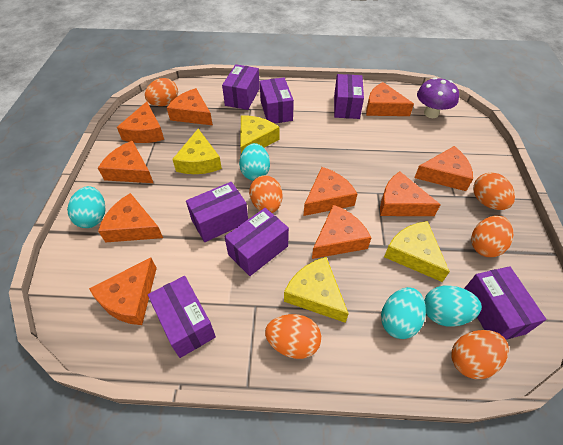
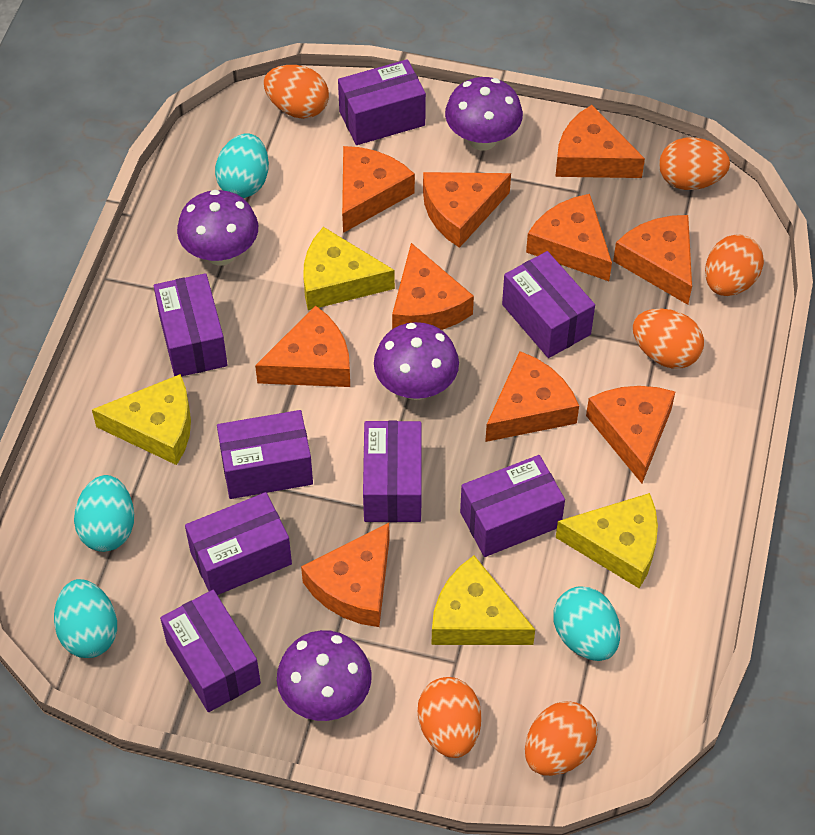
purple box: [148,276,216,358] [186,182,248,242] [222,64,260,110] [225,208,289,276] [260,78,294,124] [334,74,364,119] [464,266,546,339] = 7 -> [154,273,228,376] [160,590,261,712] [185,492,292,595] [217,410,313,499] [338,59,426,145] [363,421,422,522] [460,455,565,557] [502,251,595,358] = 8
purple mushroom: [417,77,459,118] = 1 -> [177,190,258,266] [277,630,372,721] [374,322,459,400] [445,77,523,151] = 4

